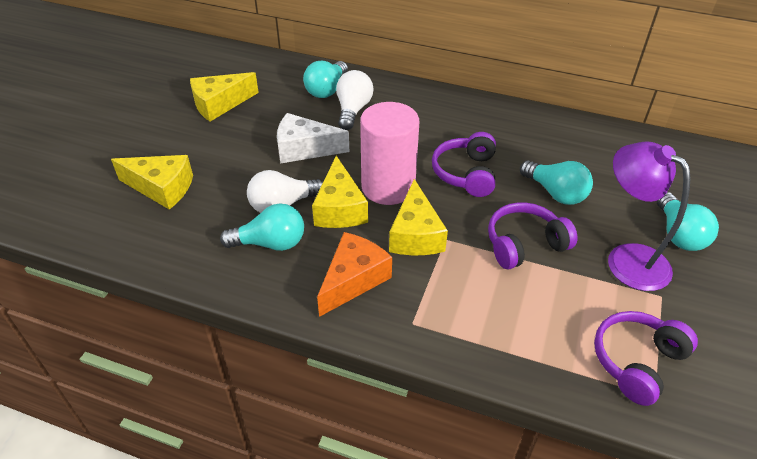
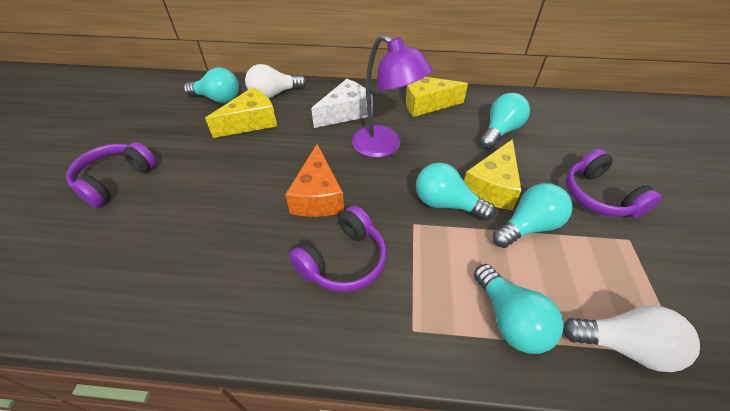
pink cylinder: [360,102,419,205] = 1 -> none = 0
turquoise light bulb: [220,204,304,251] [303,61,348,98] [520,160,593,205] [657,192,719,251] = 4 -> [184,67,239,103] [416,163,495,220] [474,264,564,354] [480,93,530,149] [492,183,573,248] = 5
yellow cheese: [111,155,193,210] [190,72,259,122] [312,156,368,228] [389,179,448,255] = 4 -> [205,87,277,138] [406,77,468,117] [464,139,522,210] = 3

